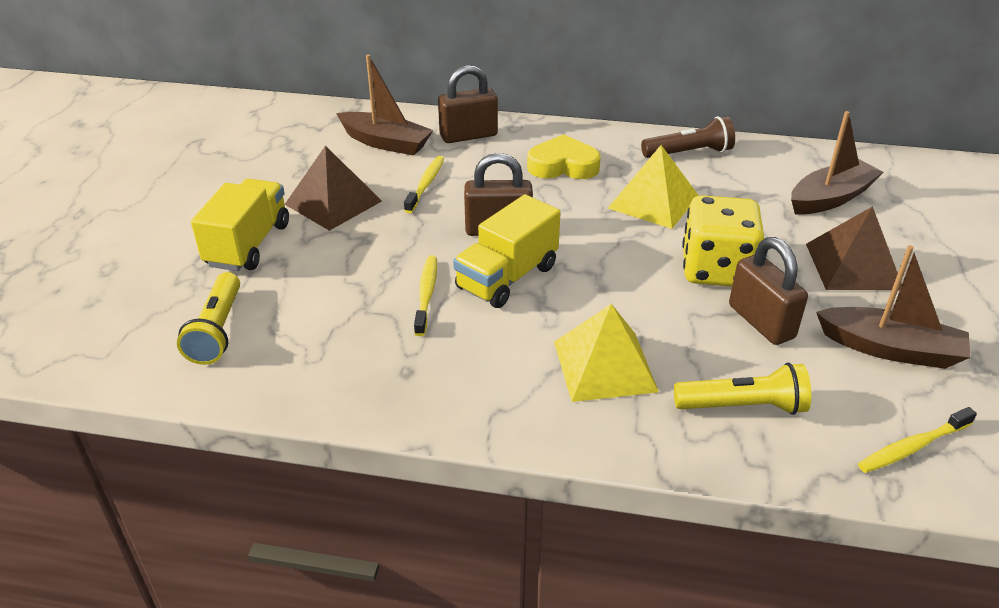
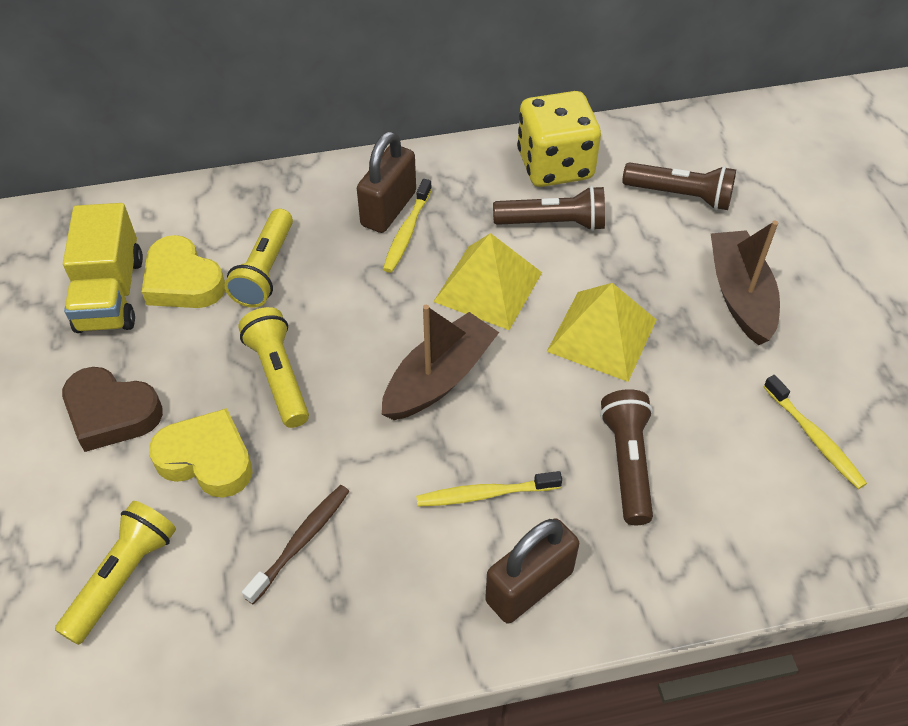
brown boat: [336,55,433,156] [791,111,883,215] [816,245,970,369] = 3 -> [382,305,499,420] [711,221,780,345] = 2
brown flashlight: [641,116,735,158] = 1 -> [493,186,605,231] [600,389,653,525] [622,162,736,210] = 3
brown heart: none = 0 -> [62,367,163,452] = 1
brown padlock: [438,65,498,143] [464,153,533,236] [729,237,808,345] = 3 -> [357,131,416,233] [485,518,579,624] = 2
brown pyramid: [285,146,382,231] [806,206,902,290] = 2 -> none = 0
brown toothbrush: none = 0 -> [242,485,350,604] = 1
yellow flashlight: [177,272,240,365] [674,363,811,415] = 2 -> [55,501,176,645] [225,209,293,308] [238,307,309,428] = 3
yellow heart: [527,134,601,179] = 1 -> [142,235,225,308] [149,408,253,498] = 2
yellow truck: [191,179,289,271] [453,194,561,308] = 2 -> [63,203,143,333] = 1

